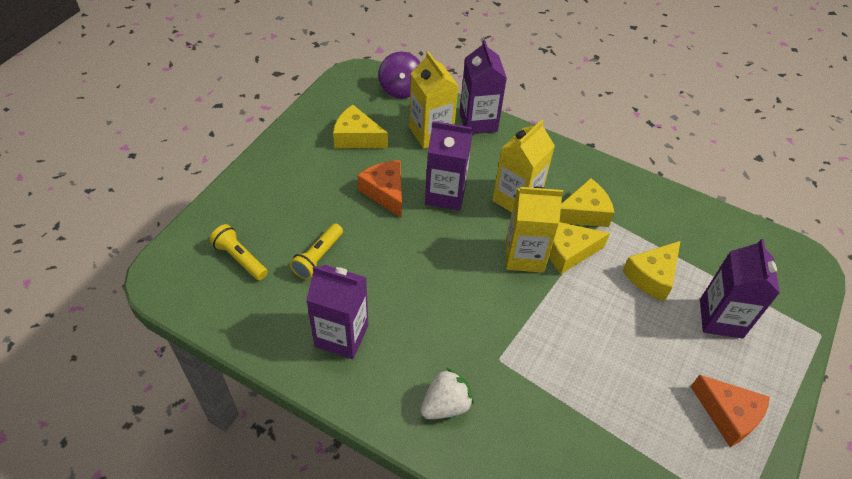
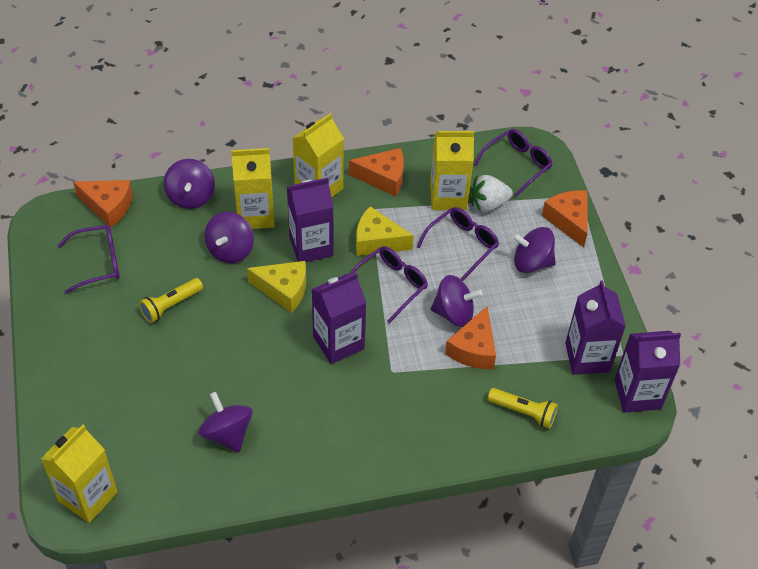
orange cheese: [357,160,402,218] [691,375,770,447] = 2 -> [73,180,133,228] [349,148,404,196] [445,306,496,369] [542,190,588,247] = 4
purple glasses: none = 0 -> [57,225,120,294] [350,246,428,323] [417,207,499,281] [474,129,553,197] = 4
purple spinning top: [378,52,420,99] = 1 -> [164,159,215,209] [198,392,253,452] [204,212,254,263] [431,275,483,327] [512,227,556,273] = 5
yellow carton: [409,51,458,149] [492,120,555,213] [506,187,563,273] = 3 -> [41,425,118,523] [231,148,275,229] [293,113,344,197] [430,131,474,210] = 4
yellow cheese: [333,105,388,148] [549,222,610,274] [560,178,615,227] [622,241,680,301] = 4 -> [247,261,306,313] [356,206,414,256] = 2

